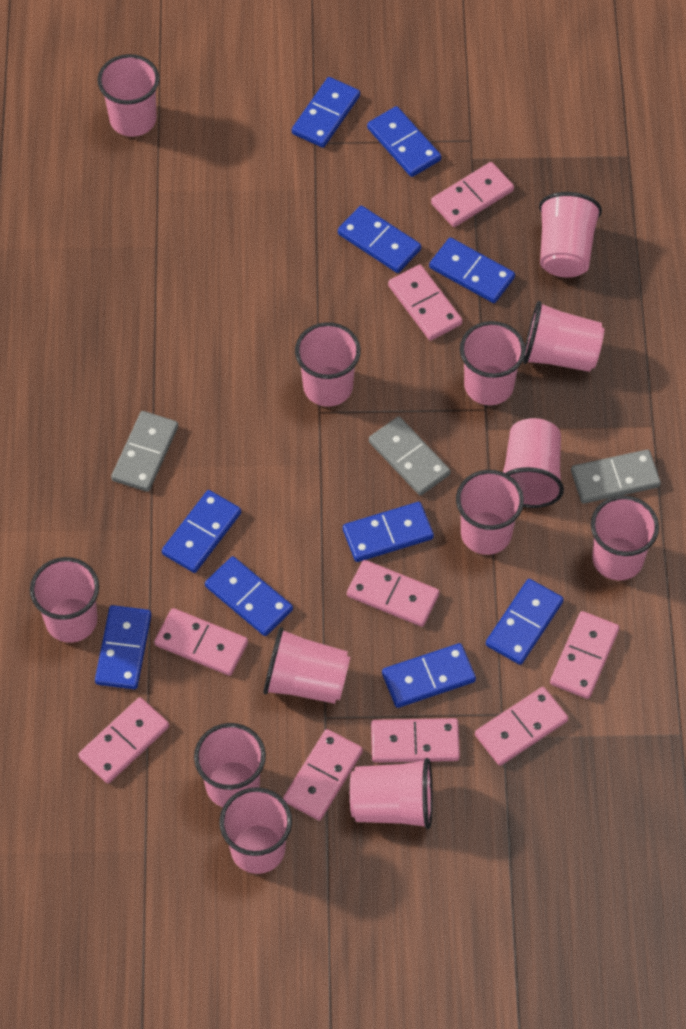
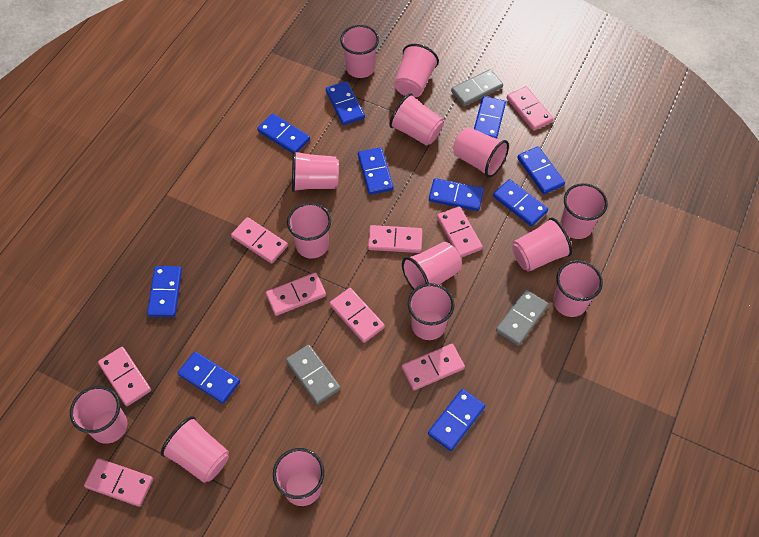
pink cup: [30,557,99,643] [97,54,159,137] [194,723,266,807] [219,787,292,874] [263,627,350,704] [295,322,361,407] [350,758,433,829] [456,470,524,555] [460,321,526,405] [503,418,564,508] [523,301,604,372] [539,192,602,277] [591,495,659,581] = 13 -> [70,386,128,444] [161,416,229,483] [273,448,324,506] [287,202,331,259] [292,150,339,192] [340,25,379,78] [389,93,444,146] [394,44,439,97] [402,242,462,290] [408,283,455,340] [453,127,509,178] [512,217,572,272] [553,260,603,317] [560,183,608,239] = 14

